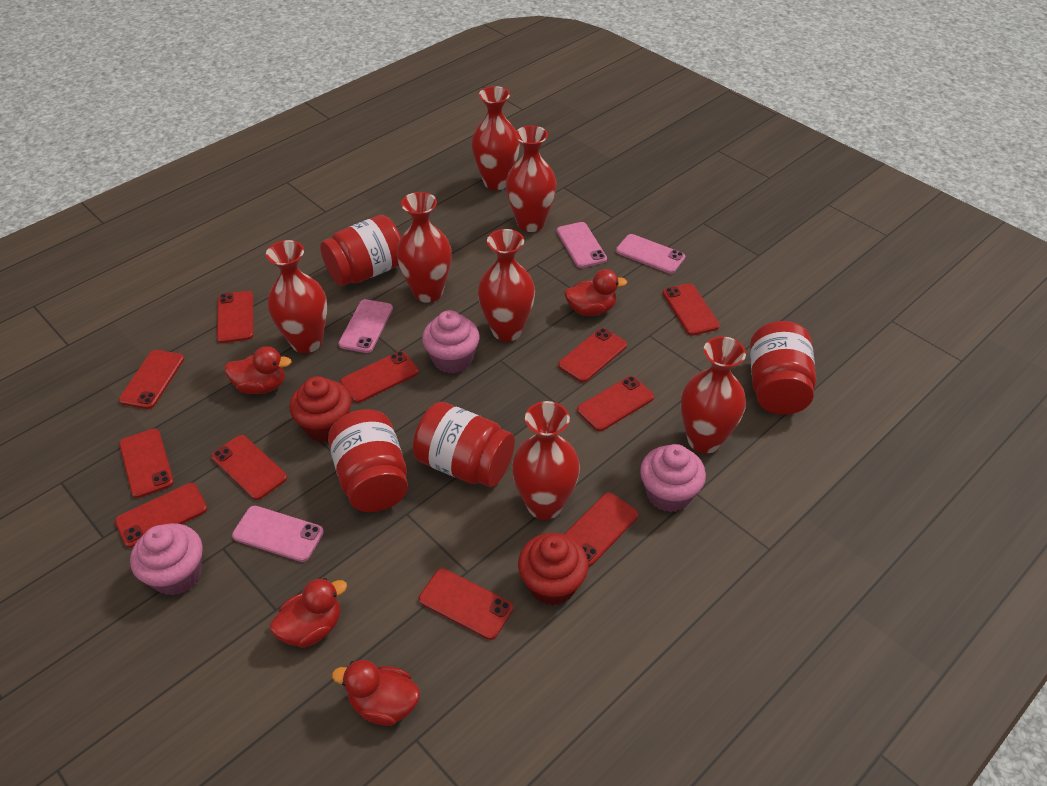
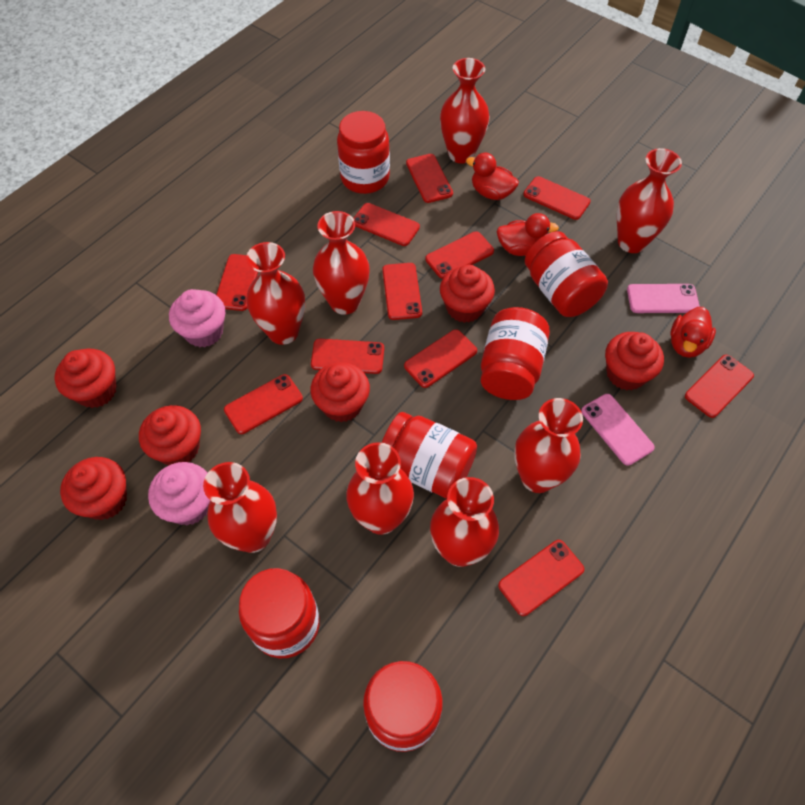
pink cupcake: [130,523,203,596] [422,310,480,374] [640,444,706,512] = 3 -> [148,462,210,525] [169,289,225,347] = 2
pink phone: [232,506,324,562] [338,299,393,353] [557,222,607,268] [616,234,685,274] = 4 -> [581,394,655,466] [627,284,700,313] = 2
red cupcake: [290,376,352,442] [518,533,588,606] = 2 -> [55,349,117,408] [60,457,127,520] [139,405,201,465] [310,362,370,422] [440,265,495,323] [605,332,664,391] = 6
red duck: [224,346,292,394] [270,578,347,648] [332,660,420,726] [564,269,627,316] = 4 -> [466,153,519,200] [497,213,559,256] [670,307,716,358] = 3
red jar: [320,215,401,286] [328,409,408,512] [413,402,515,487] [750,321,816,415] = 4 -> [239,568,320,658] [337,111,390,194] [363,661,443,752] [381,412,477,499] [481,307,550,400] [525,231,608,317] = 6
red vase: [266,240,327,353] [396,192,452,303] [471,86,520,190] [478,229,535,342] [506,125,557,232] [512,401,580,520] [681,336,746,453] = 7 -> [203,462,277,553] [246,242,305,345] [313,211,370,315] [346,442,414,535] [430,477,499,567] [440,58,490,163] [514,398,583,493] [617,148,682,253] = 8

